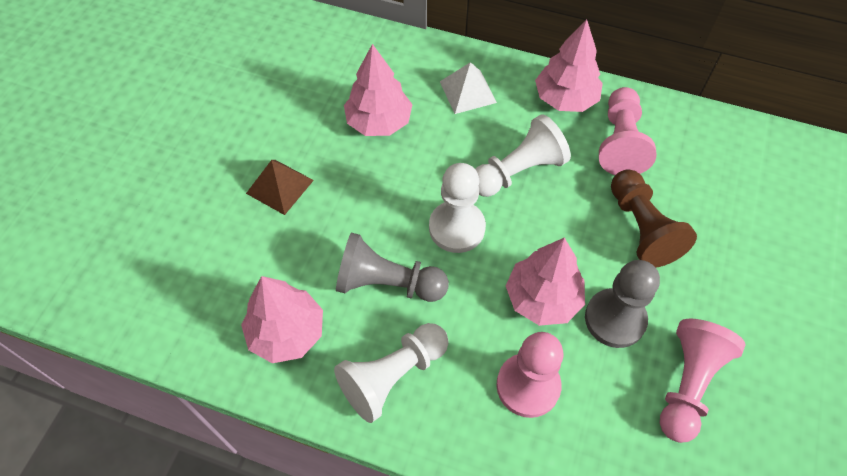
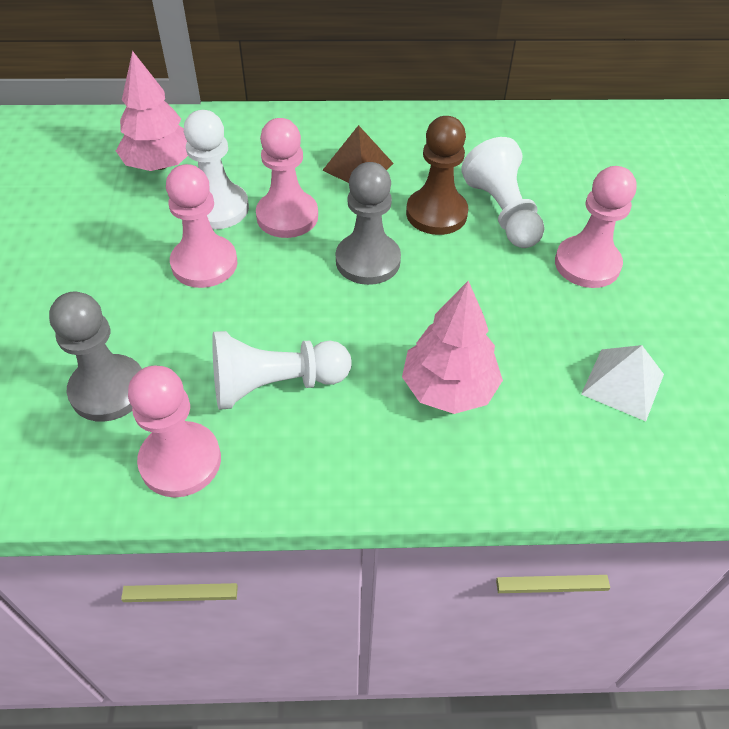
pink pawn: [497,332,563,418] [599,87,656,175] [660,319,746,443] = 3 -> [128,366,221,497] [166,164,237,288] [256,118,318,238] [555,166,637,288] = 4
pink tree: [241,276,323,363] [344,44,413,136] [506,238,585,326] [535,19,603,112] = 4 -> [116,51,188,171] [402,281,503,414] = 2

